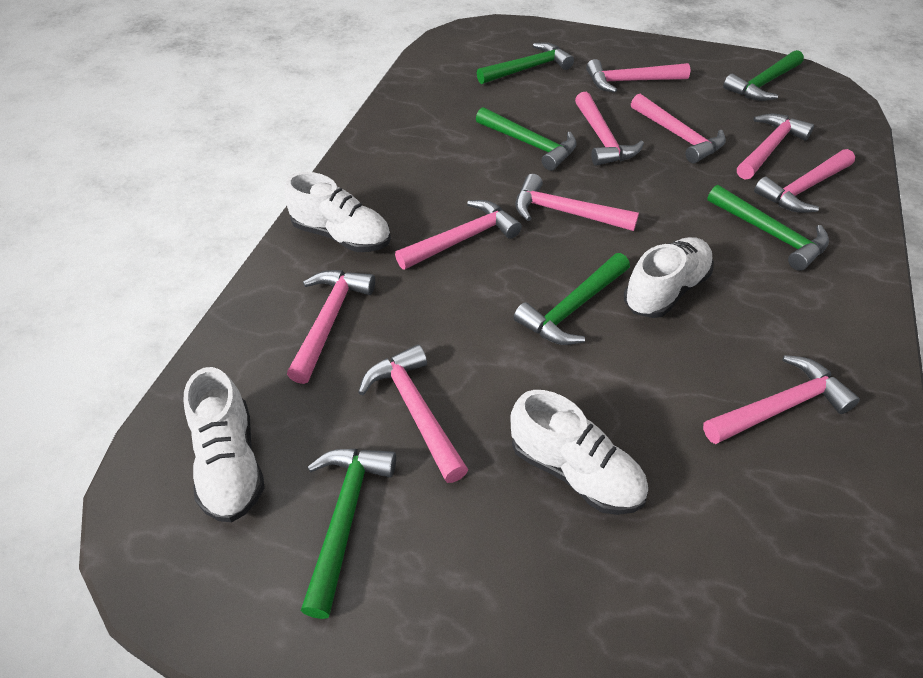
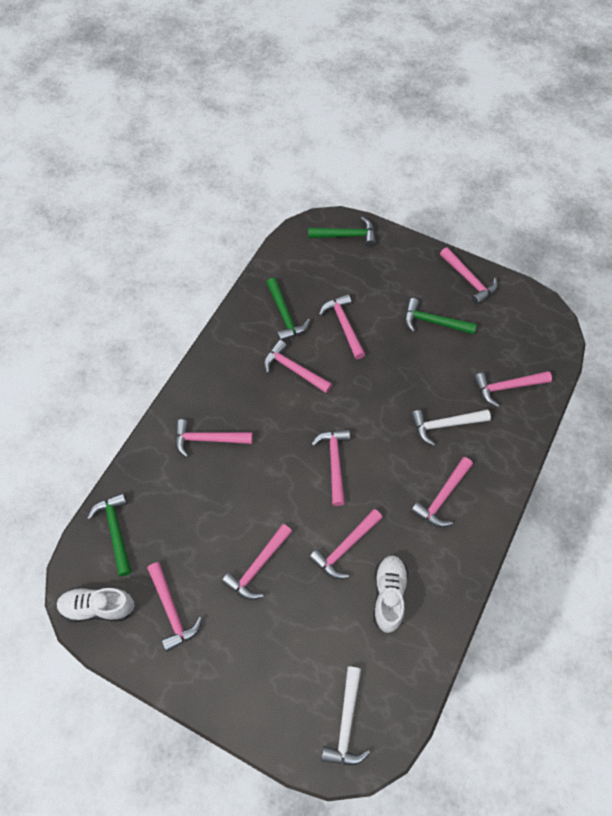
green hammer: [301,449,396,619] [476,107,577,171] [477,43,574,84] [514,253,630,345] [707,185,829,271] [723,50,804,101] = 6 -> [87,493,132,576] [266,278,310,341] [308,217,376,247] [405,298,477,335] = 4
white hammer: none = 0 -> [321,666,370,765] [411,409,491,446] = 2
white shoe: [184,367,265,522] [285,172,391,252] [510,390,648,515] [624,237,714,318] = 4 -> [57,588,135,622] [374,555,408,633] = 2

